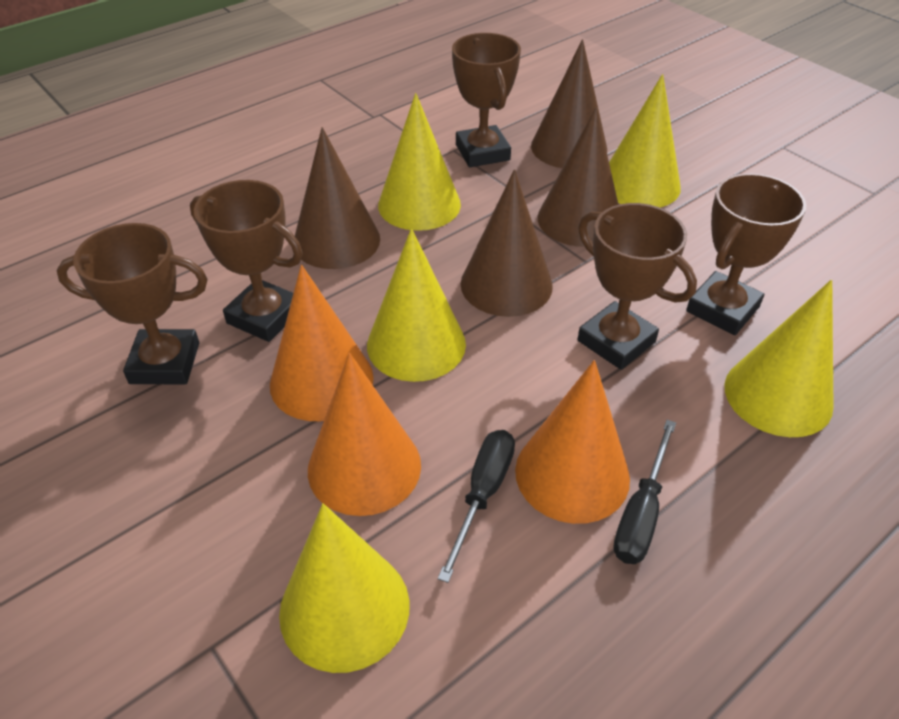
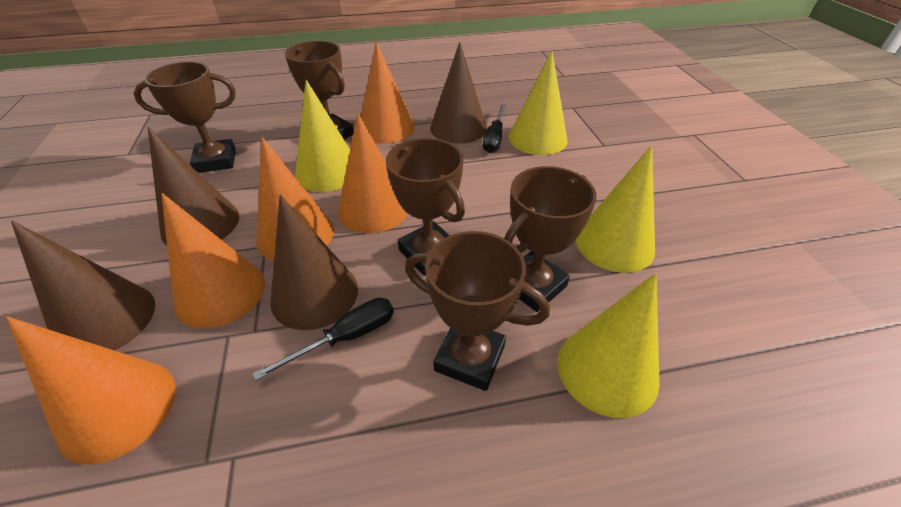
orange cone: [270,265,374,421] [308,353,421,516] [515,360,630,524] = 3 -> [6,316,175,464] [161,193,265,328] [256,137,334,261] [338,113,408,233] [360,42,415,144] = 5
yellow cone: [279,503,409,673] [367,228,466,382] [378,93,461,231] [609,74,681,208] [724,279,834,437] = 5 -> [295,80,350,192] [509,51,568,155] [557,273,660,418] [576,146,655,273] = 4

